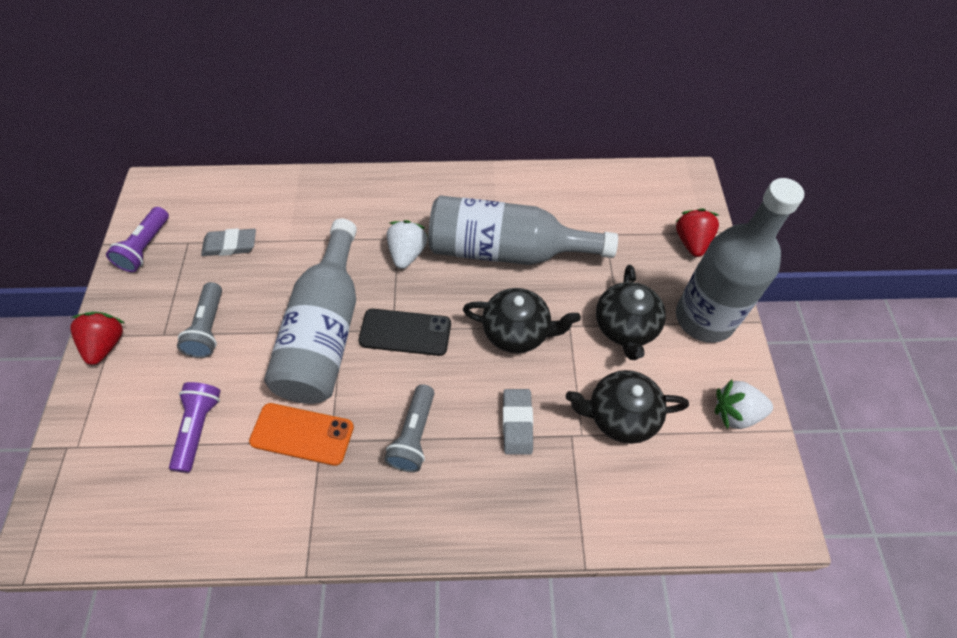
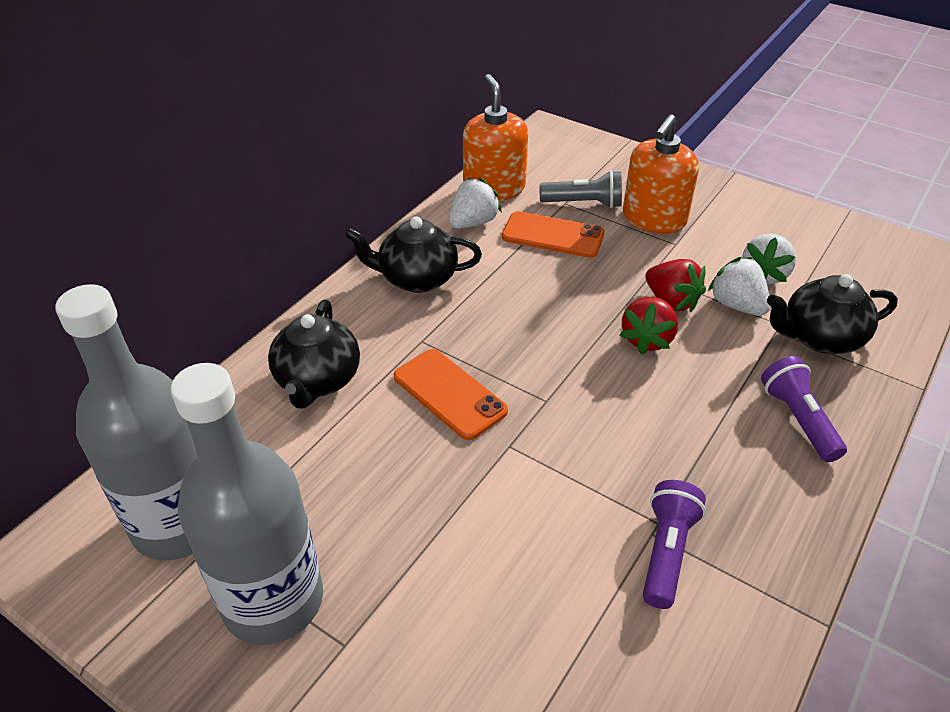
black phone: [359,309,451,356] = 1 -> none = 0
grey bottle: [264,218,357,404] [428,195,618,265] [676,178,804,343] = 3 -> [55,284,197,560] [171,363,323,645] = 2
grey eraser: [201,228,256,256] [503,389,533,455] = 2 -> none = 0
grey flashlight: [177,282,222,358] [384,384,435,472] = 2 -> [539,170,622,208] = 1
orange phone: [249,403,354,466] = 1 -> [394,349,508,440] [502,211,604,258] = 2
orange soap dispenser: none = 0 -> [463,74,528,201] [623,114,699,234] = 2
white strawberry: [387,220,428,269] [715,379,773,429] = 2 -> [449,177,502,229] [708,257,770,316] [742,233,796,284] = 3

